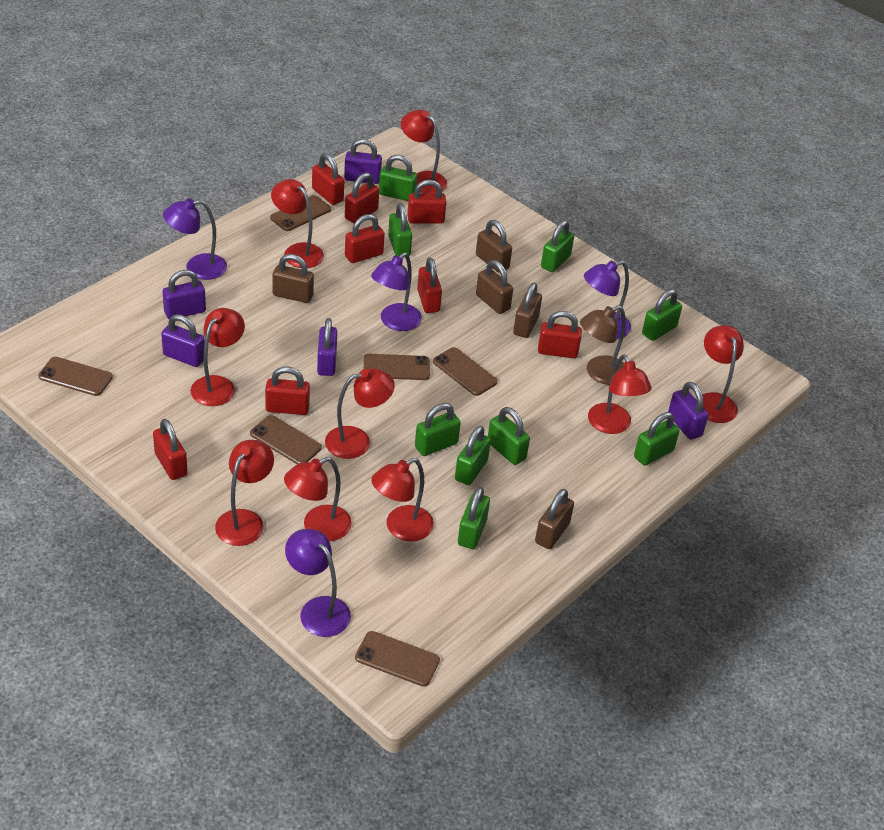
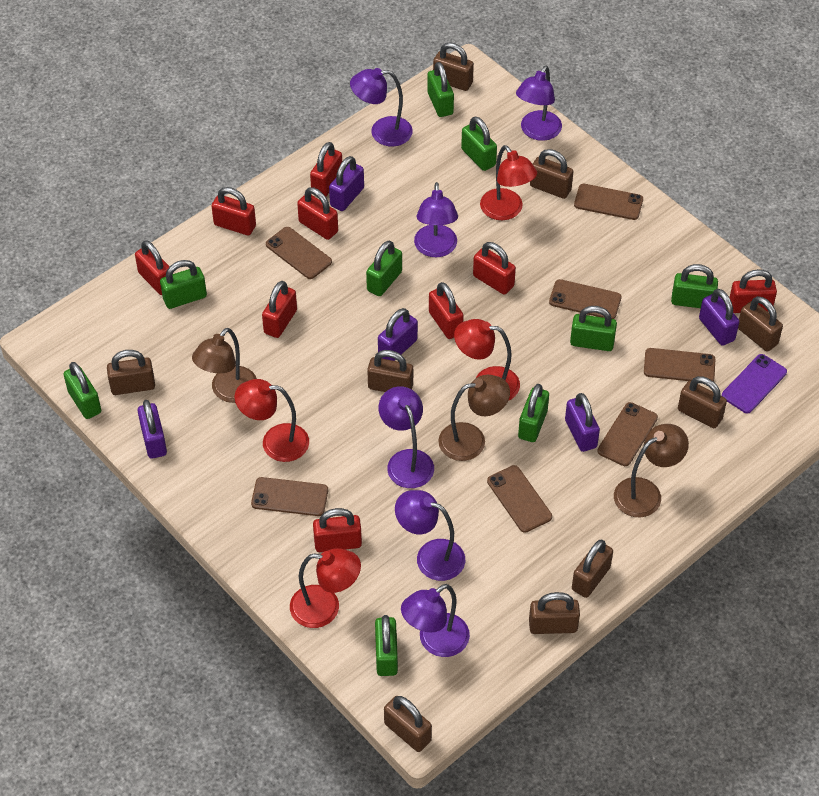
brown lamp: [580,306,626,385] = 1 -> [192,328,257,403] [438,375,510,461] [614,424,689,517] = 3
brown padlock: [273,254,314,303] [476,220,512,273] [476,260,513,314] [513,283,542,338] [535,489,574,549] = 5 -> [107,350,155,395] [367,350,413,392] [384,696,432,752] [433,42,474,91] [529,592,580,634] [530,149,573,199] [572,540,613,598] [678,376,727,428] [738,296,783,352] = 9
brown phone: [38,357,113,396] [250,415,322,464] [270,195,331,231] [355,631,440,687] [364,354,430,380] [433,347,498,396] = 6 -> [251,477,328,516] [266,227,332,279] [487,465,552,533] [549,279,622,319] [574,184,643,220] [597,402,658,466] [644,348,715,381] = 7
purple lamp: [163,198,227,280] [285,529,351,637] [371,252,422,331] [584,261,631,339] = 4 -> [350,68,413,147] [378,386,434,488] [395,490,465,581] [401,584,470,657] [414,182,458,257] [516,66,562,141] = 6
purple phone: none = 0 -> [722,354,787,414] = 1
red lamp: [190,308,245,406] [215,440,274,546] [271,179,324,268] [284,457,352,541] [325,368,395,459] [371,458,434,541] [401,110,447,193] [588,354,652,434] [702,325,744,423] = 9 -> [235,379,309,462] [290,548,361,628] [454,319,520,401] [480,145,537,220] = 4
red padlock: [153,419,188,480] [265,366,310,415] [312,153,344,205] [345,173,379,223] [345,214,385,263] [407,180,447,224] [417,258,442,313] [538,311,582,358] = 8 -> [135,240,170,295] [212,187,256,236] [262,281,297,338] [297,187,338,240] [310,142,342,197] [313,508,362,552] [429,282,464,339] [473,242,516,295] [729,269,777,313] = 9

